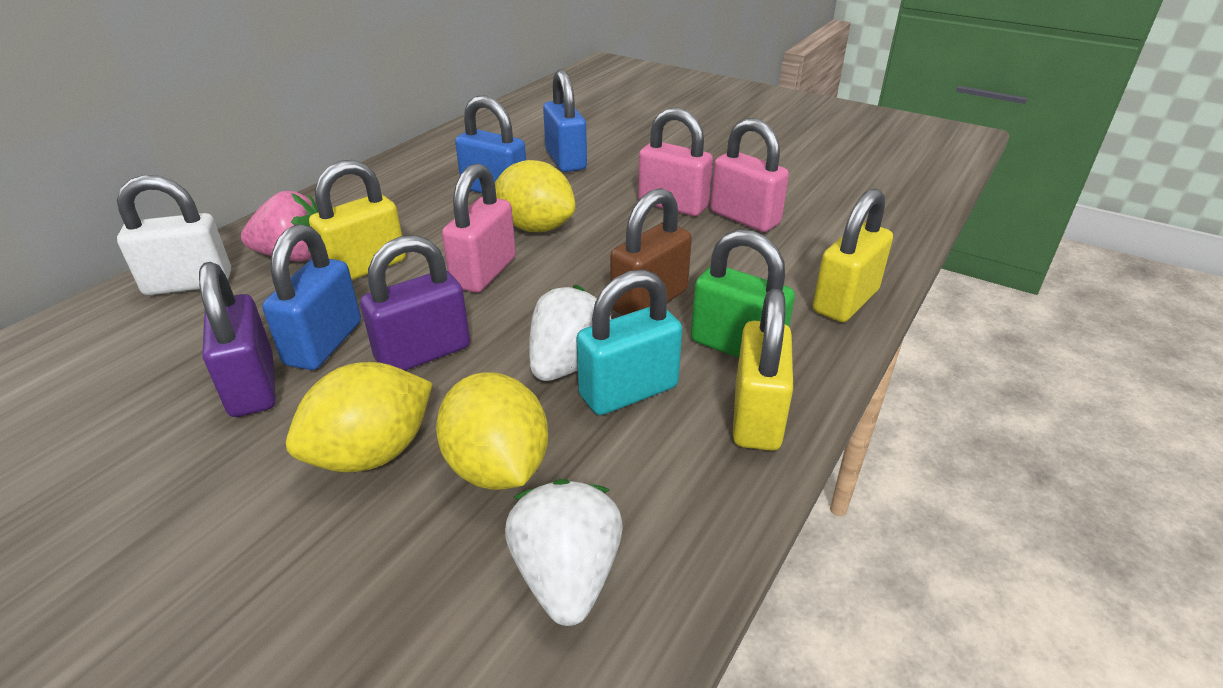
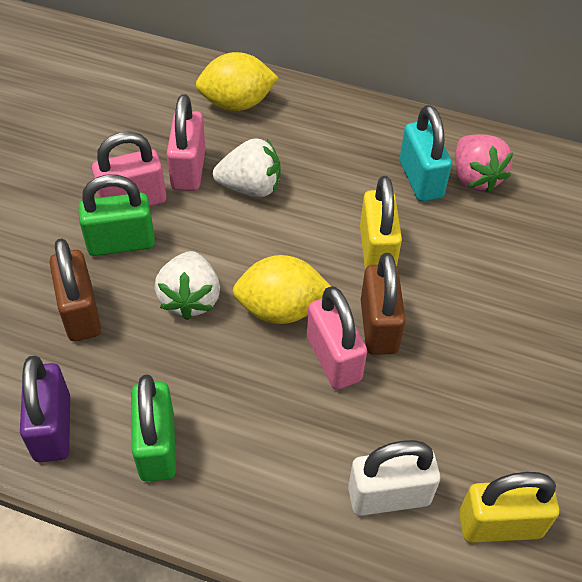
blue padlock: [262,224,361,370] [455,95,526,193] [543,69,587,172] = 3 -> none = 0
brown padlock: [610,188,692,315] = 1 -> [49,238,101,341] [361,253,406,355] = 2
green padlock: [691,229,795,358] = 1 -> [78,174,155,256] [131,374,176,482] = 2
purple padlock: [199,262,276,417] [360,235,470,371] = 2 -> [20,356,70,462] = 1
yellow lemon: [286,362,433,472] [436,372,548,490] [495,160,576,232] = 3 -> [196,52,278,111] [233,255,332,324] = 2
yellow padlock: [309,160,406,280] [733,289,793,451] [813,188,893,322] = 3 -> [360,176,402,269] [459,472,559,543] = 2

